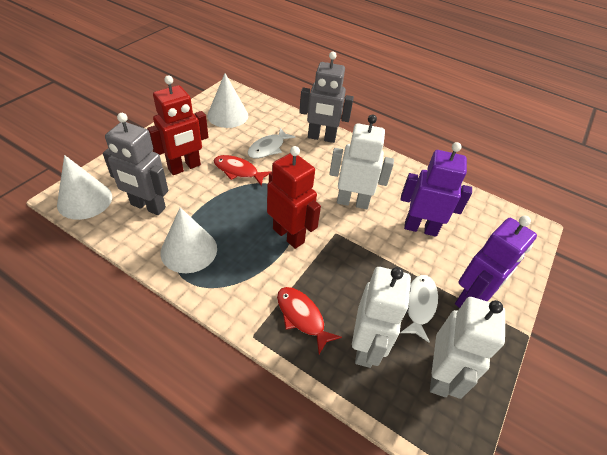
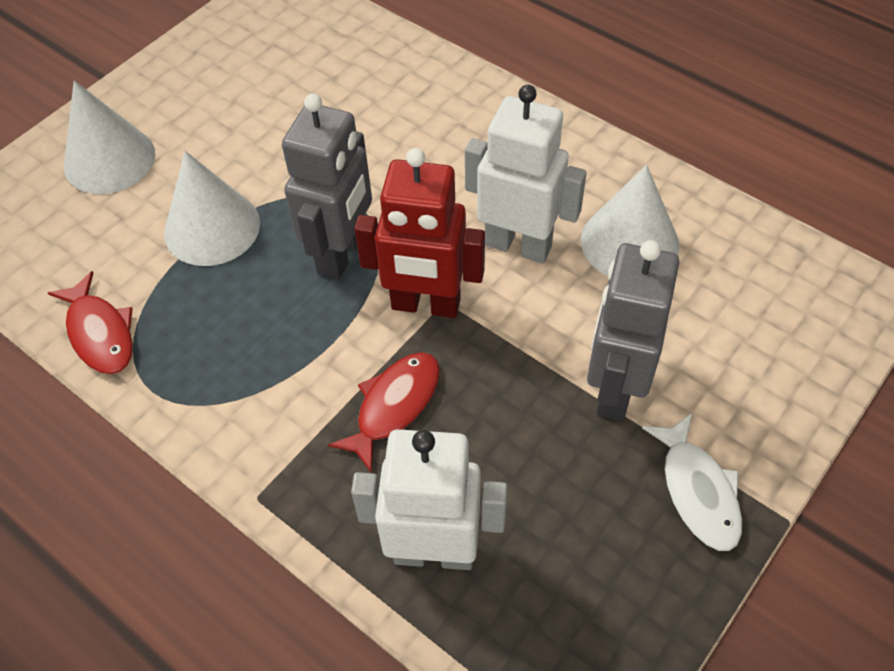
purple robot: [401,142,472,237] [455,216,537,308] = 2 -> none = 0
red robot: [147,75,208,175] [267,146,321,249] = 2 -> [354,148,485,318] = 1
white fish: [248,128,295,158] [400,275,438,343] = 2 -> [642,413,742,551] = 1
white robot: [329,114,394,209] [352,267,411,368] [430,297,505,399] = 3 -> [351,429,507,570] [465,85,587,263] = 2

